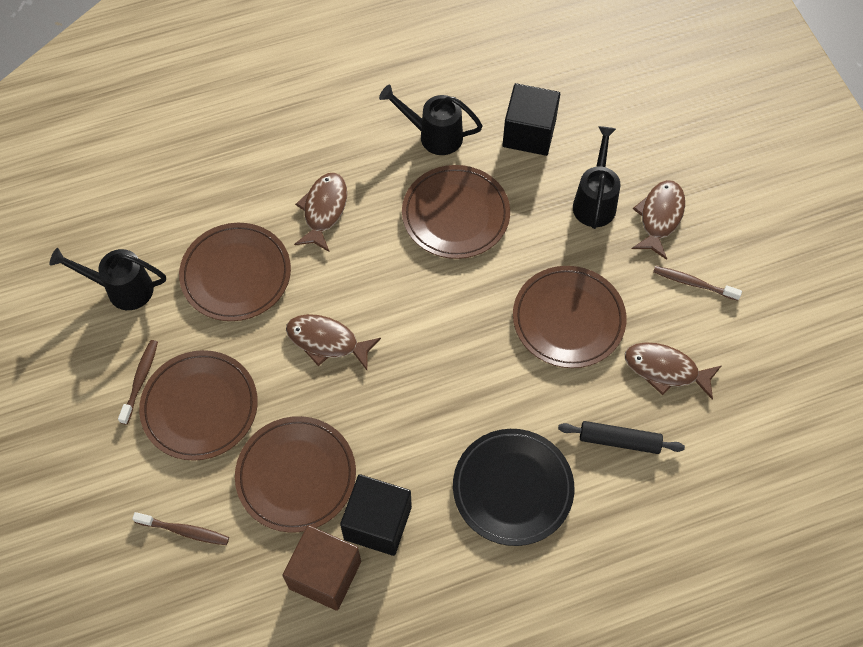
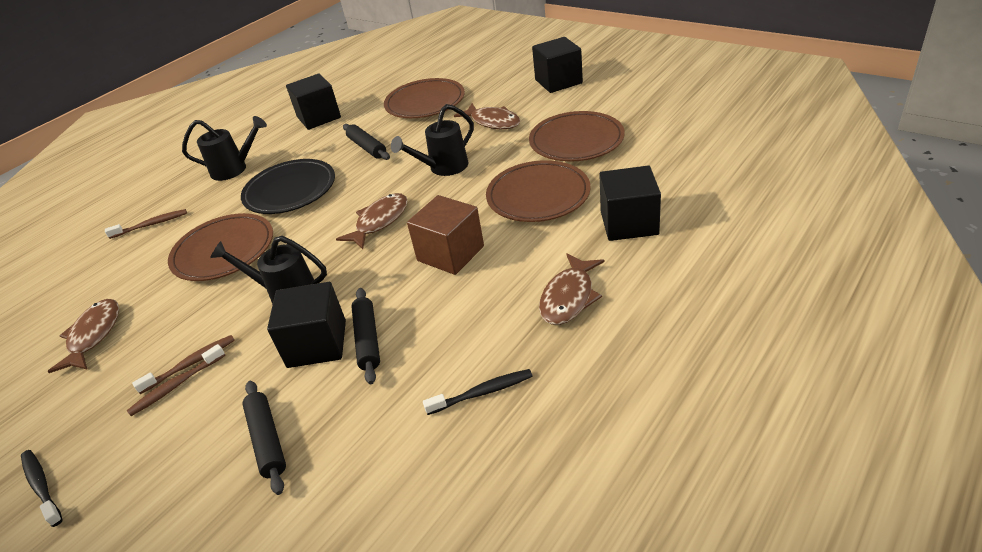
black cube: [340,474,412,556] [503,83,560,156] = 2 -> [267,282,346,368] [286,74,341,130] [532,37,583,93] [599,165,661,241] = 4
black rolling pin: [558,421,685,454] = 1 -> [242,381,286,495] [343,124,390,160] [351,288,380,384] = 3
black toothbrush: none = 0 -> [21,450,63,527] [423,369,533,415] = 2
brown plate: [139,350,258,461] [179,223,291,321] [235,416,356,532] [402,165,510,259] [513,266,626,368] = 5 -> [168,213,273,281] [384,78,465,118] [486,160,591,222] [529,111,625,162] = 4

